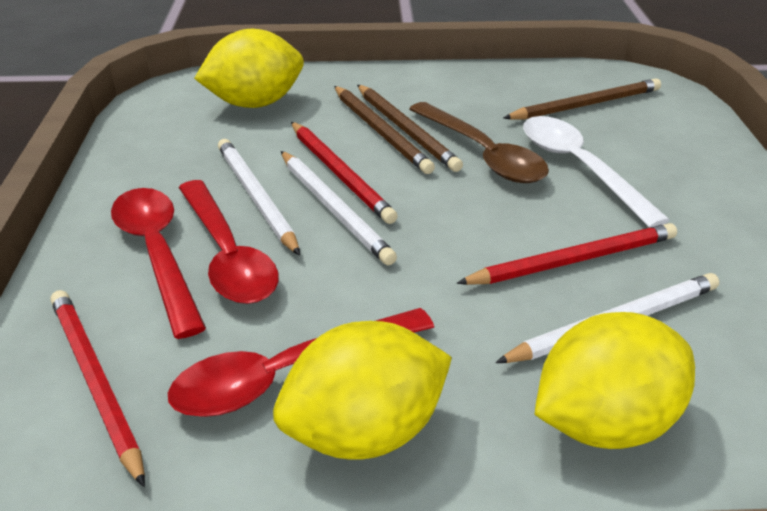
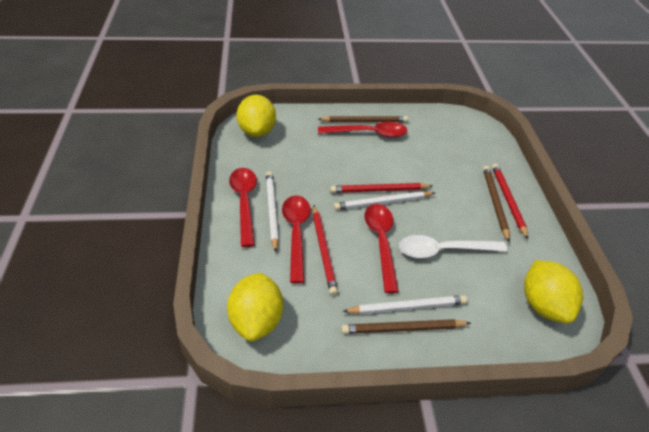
brown spoon: [409,102,549,183] = 1 -> none = 0
red spoon: [111,188,206,339] [168,308,434,417] [179,180,279,304] = 3 -> [229,168,257,247] [282,195,311,284] [318,122,407,138] [365,204,399,293] = 4

